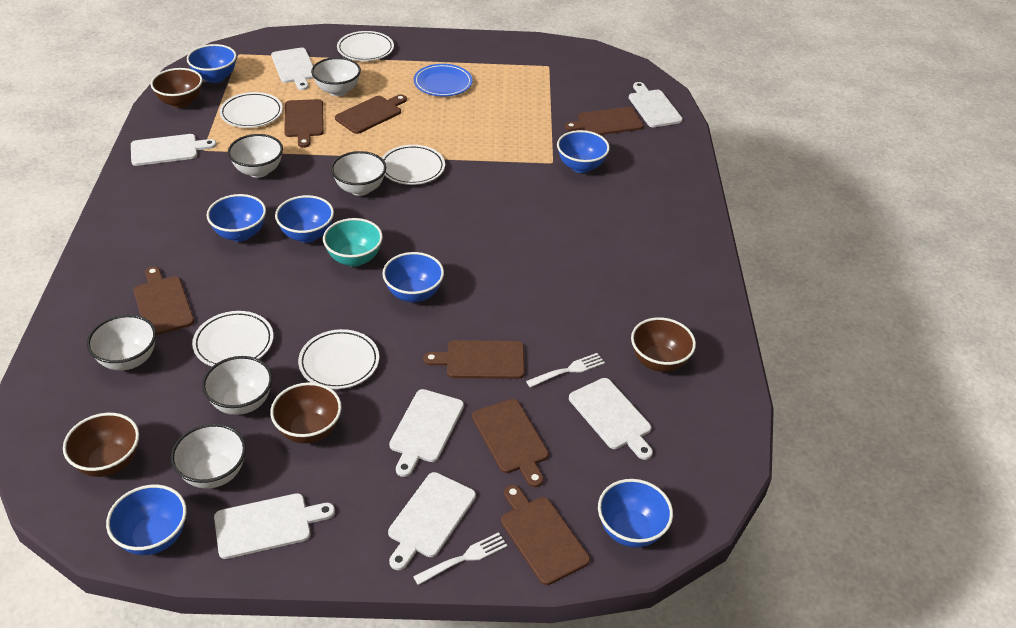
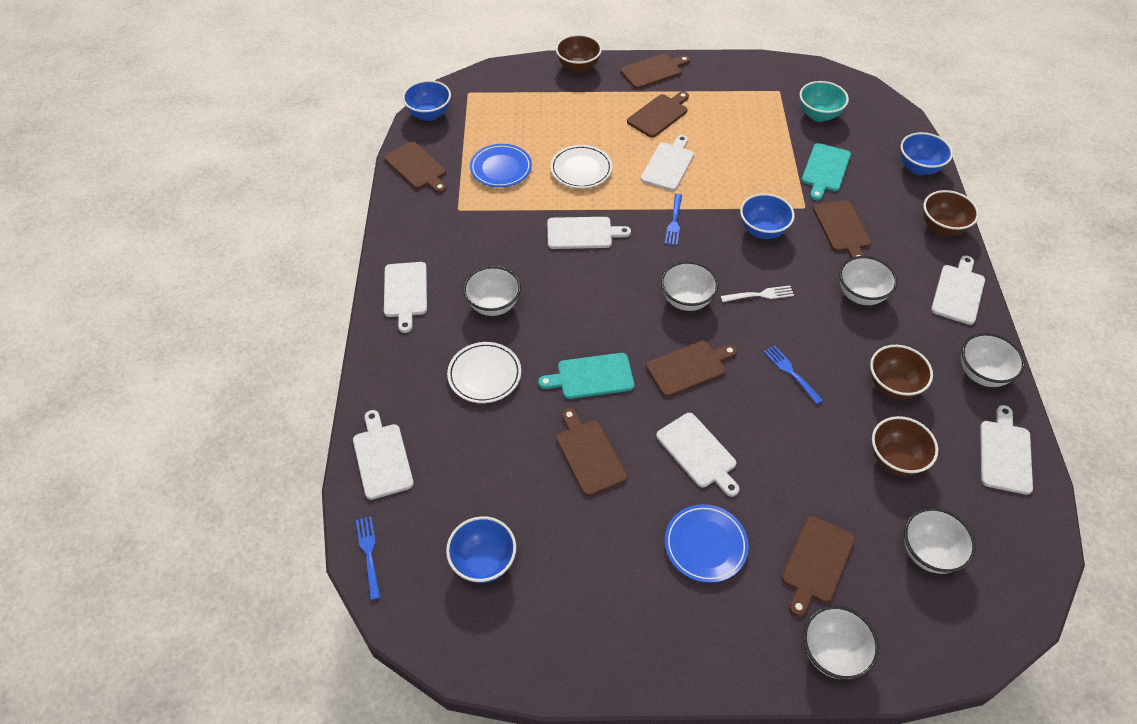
blue bowl: [106,484,187,555] [187,44,237,83] [207,194,266,242] [275,195,334,243] [382,252,444,302] [557,130,610,173] [598,479,673,547] = 7 -> [402,80,451,121] [446,516,516,583] [740,193,795,239] [900,132,953,175] = 4
blue fork: none = 0 -> [356,517,381,600] [665,194,682,245] [764,345,823,404] = 3
blue plate: [414,64,473,96] = 1 -> [470,144,532,187] [665,504,749,583] = 2
turquoise cutting board: none = 0 -> [538,353,634,399] [802,143,851,200] = 2
white fork: [413,532,508,585] [526,353,605,388] = 2 -> [721,285,794,302] = 1
white plate: [192,311,274,366] [219,92,283,128] [298,329,379,389] [337,31,394,61] [382,145,445,185] = 5 -> [447,342,521,403] [550,145,612,188] = 2

